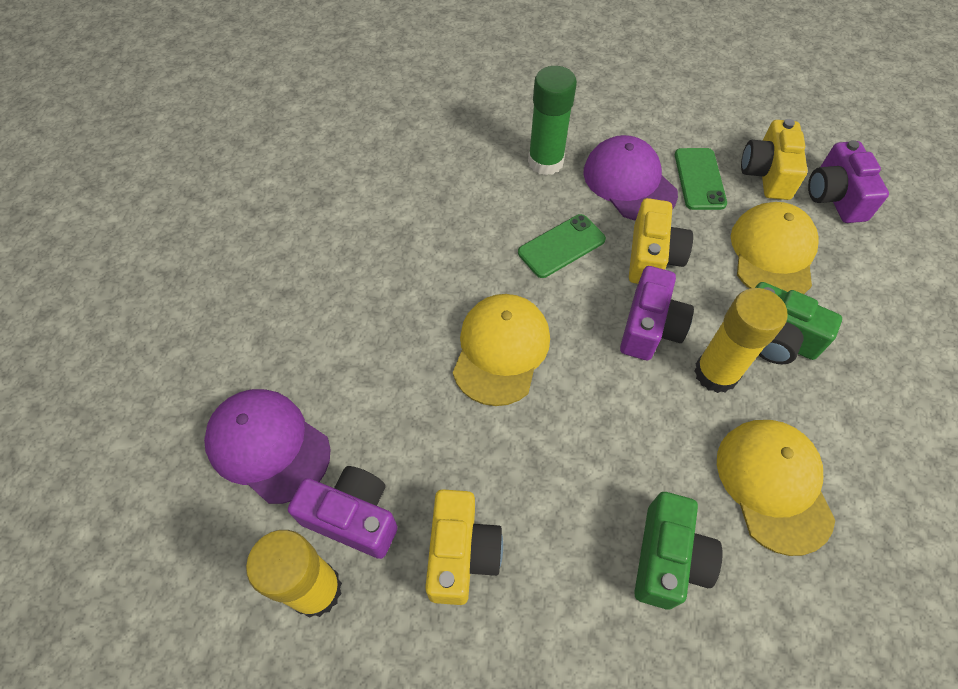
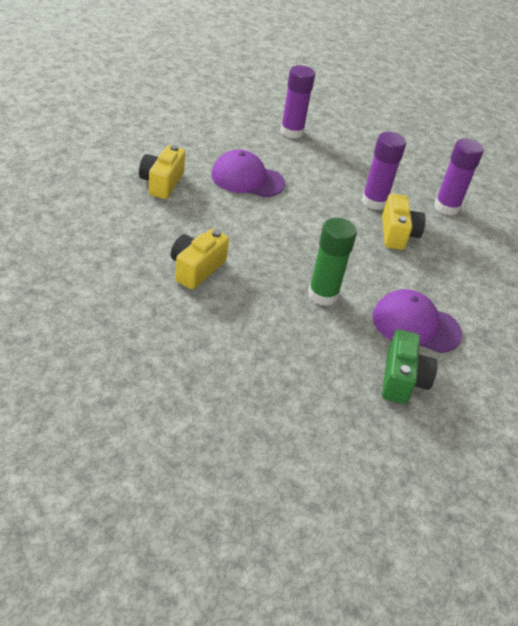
green camera: [634,492,723,610] [755,282,842,364] = 2 -> [382,329,438,404] = 1
green phone: [518,214,606,278] [675,148,727,210] = 2 -> none = 0
purple camera: [288,466,398,559] [620,266,694,360] [808,140,889,223] = 3 -> none = 0
purple glue stick: none = 0 -> [280,65,315,139] [361,132,406,210] [434,138,484,216] = 3
yellow cap: [453,294,550,406] [717,420,835,556] [731,202,818,294] = 3 -> none = 0
yellow glue stick: [246,530,342,618] [694,288,788,393] = 2 -> none = 0

